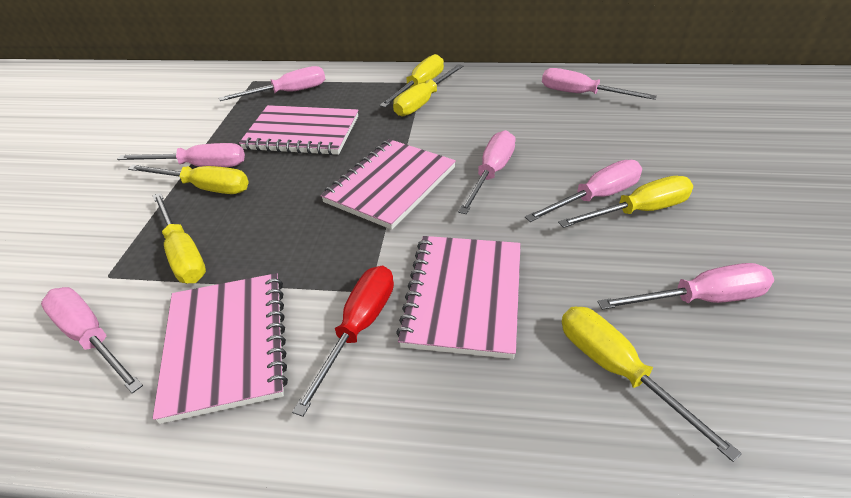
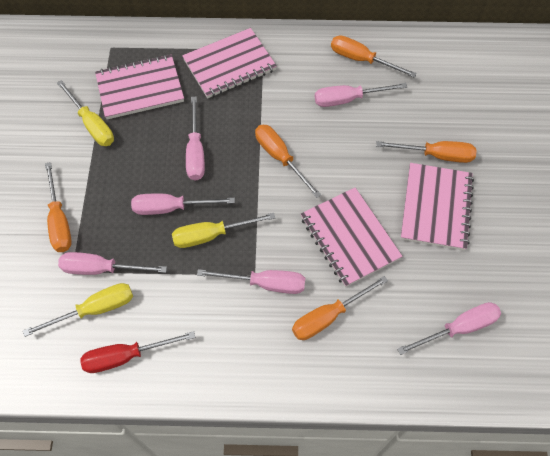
orange screwdriver: none = 0 -> [45,162,72,252] [255,125,321,198] [292,276,388,340] [331,35,417,78] [376,141,477,163] = 5
pink screwdriver: [41,287,143,393] [117,143,245,167] [219,66,325,101] [458,130,516,214] [525,160,642,222] [542,68,657,100] [598,263,774,310] = 7 -> [58,252,167,275] [131,194,235,215] [186,97,205,180] [197,269,305,294] [314,83,407,107] [397,302,501,355] = 6
yellow screwdriver: [128,165,249,194] [153,193,206,283] [380,54,444,107] [393,64,464,116] [558,176,694,228] [562,307,742,462] = 6 -> [23,283,133,337] [57,80,114,146] [172,213,275,248] = 3

